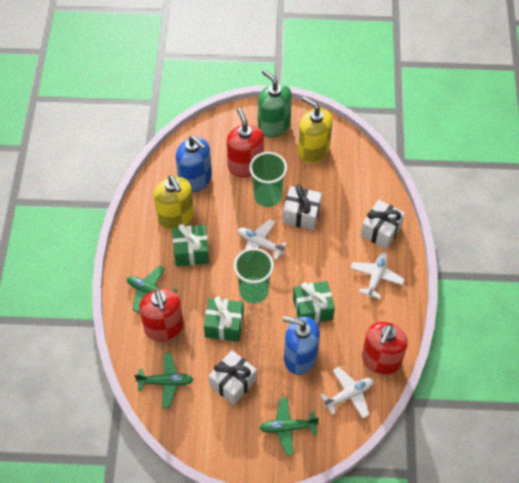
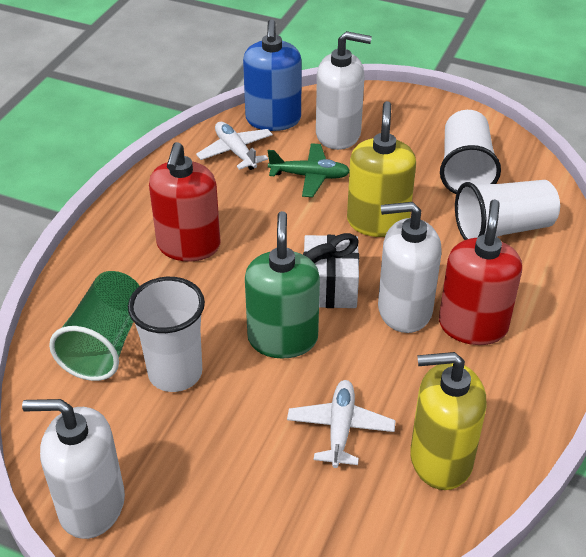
blue soap dispenser: [175,136,212,193] [283,316,320,375] = 2 -> [243,19,302,131] = 1
green cup: [234,248,274,304] [249,152,287,207] = 2 -> [49,271,140,381] = 1
green gift: [172,224,209,266] [204,296,244,342] [293,281,335,323] = 3 -> none = 0
green plane: [127,266,178,313] [134,353,194,408] [260,397,319,455] = 3 -> [268,143,349,197] = 1
red soap dispenser: [139,289,184,341] [227,108,264,177] [362,322,408,375] = 3 -> [149,142,220,262] [439,199,522,345] = 2
white cup: none = 0 -> [128,277,205,392] [440,110,501,194] [455,180,560,240] = 3
white gift: [208,350,257,405] [283,185,322,230] [360,200,405,249] = 3 -> [303,233,359,308] = 1
white plane: [238,219,287,260] [320,367,374,419] [350,253,405,299] = 3 -> [196,122,273,170] [287,380,396,468] = 2
white soap dispenser: none = 0 -> [22,399,125,539] [316,31,372,150] [378,202,441,333] = 3

